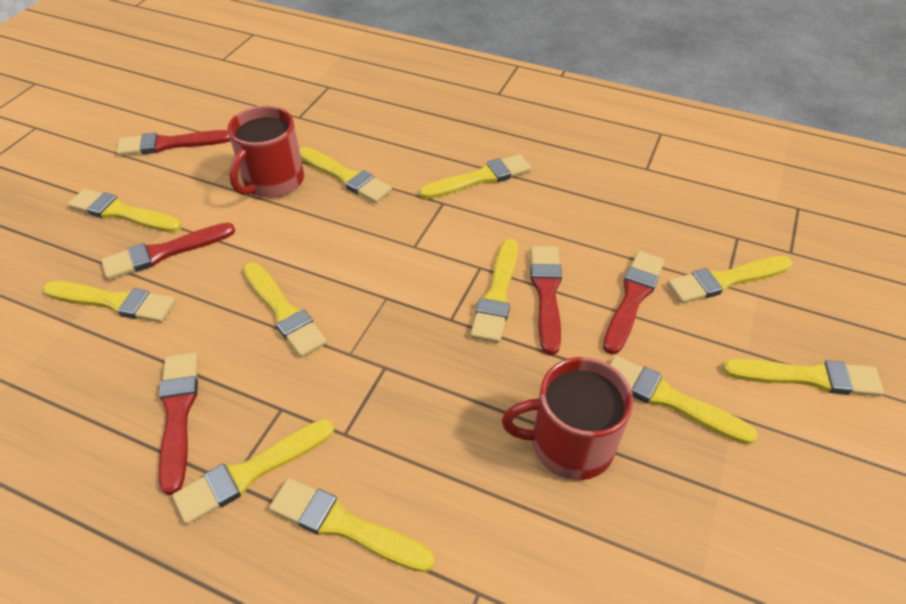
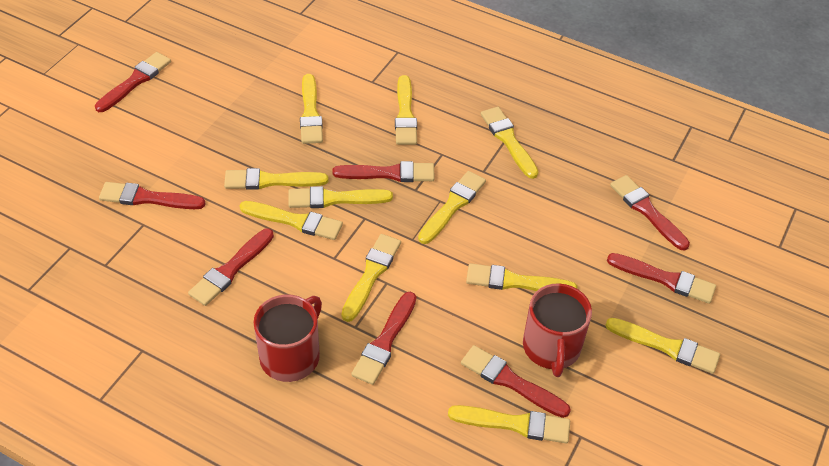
red brush: [101,223,235,280] [116,130,230,156] [159,353,198,495] [530,246,562,355] [603,251,665,355] = 5 -> [95,52,171,112] [99,182,206,209] [188,229,274,306] [332,161,435,182] [351,292,416,385] [461,345,571,418] [607,253,716,304] [610,175,690,251] = 8

